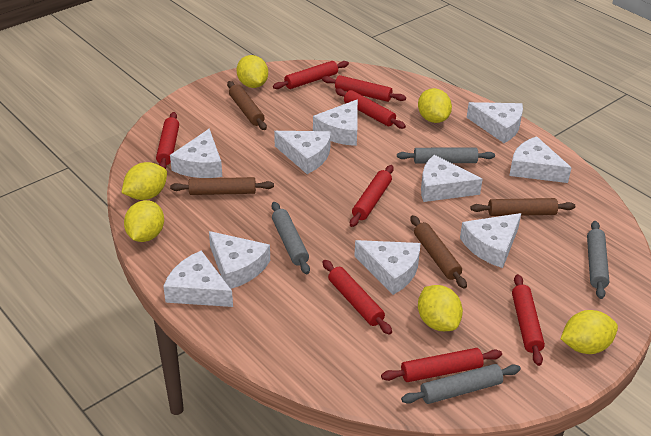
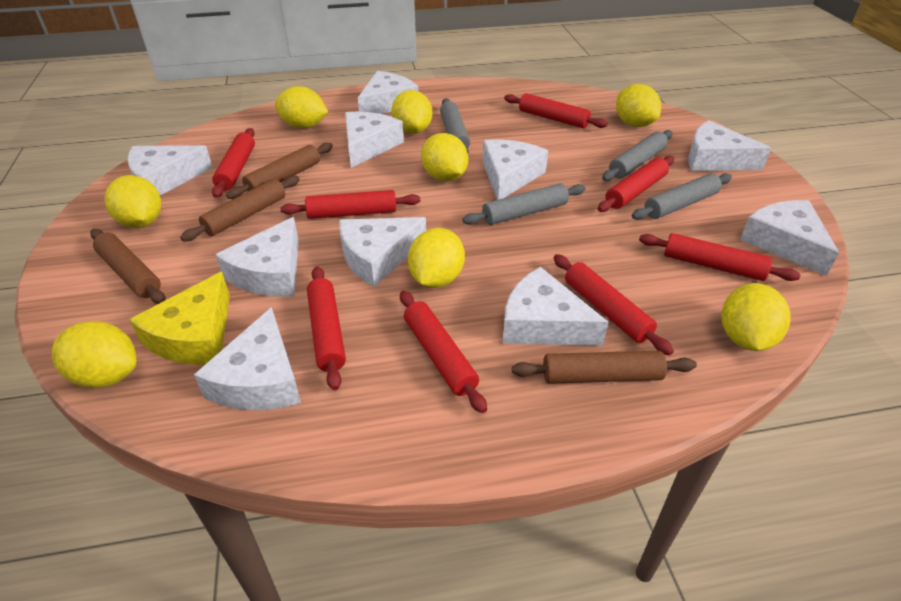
yellow cheese: none = 0 -> [129,272,230,365] = 1
yellow lemon: [122,162,167,200] [124,200,164,242] [237,55,268,88] [418,88,452,123] [418,285,463,331] [561,310,618,354] = 6 -> [52,321,137,388] [105,175,161,228] [275,86,328,129] [391,90,432,134] [408,228,465,288] [421,133,468,181] [616,84,661,127] [721,283,791,351] = 8

